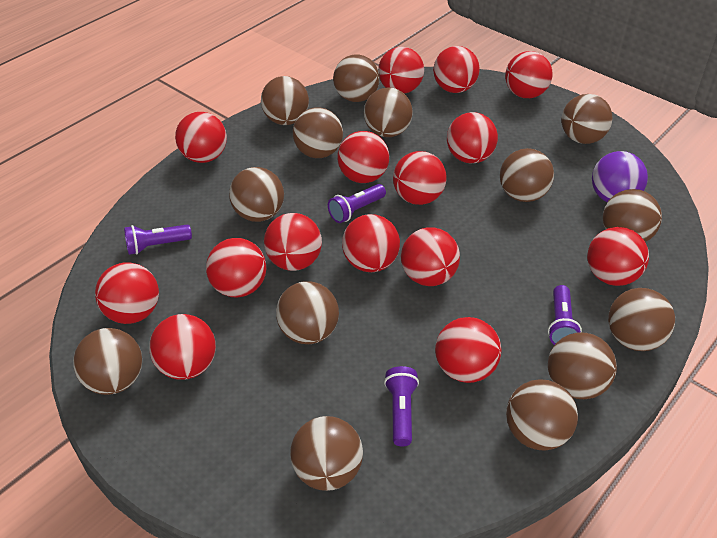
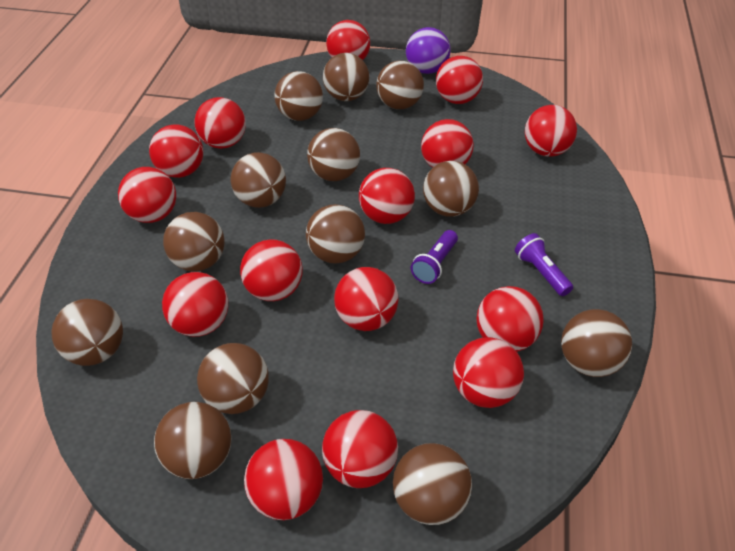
brown ball: [73,328,142,395] [229,167,284,222] [261,76,309,125] [276,281,339,344] [290,416,363,491] [293,107,343,158] [333,54,380,102] [364,88,413,137] [500,148,554,202] [506,379,578,451] [548,333,617,399] [561,94,612,144] [603,189,662,242] [608,288,675,351] = 14 -> [51,299,123,366] [154,402,232,479] [163,212,224,271] [197,343,269,414] [231,152,286,208] [274,71,323,121] [306,204,365,264] [307,128,360,181] [323,53,369,101] [376,61,424,109] [393,443,472,525] [423,161,479,217] [561,309,632,377] = 13
purple flashlight: [124,224,192,255] [328,184,386,223] [384,366,419,447] [548,285,582,345] = 4 -> [411,230,458,284] [515,233,573,296] = 2

